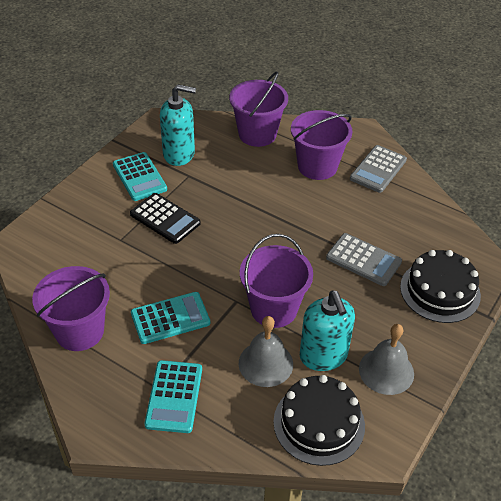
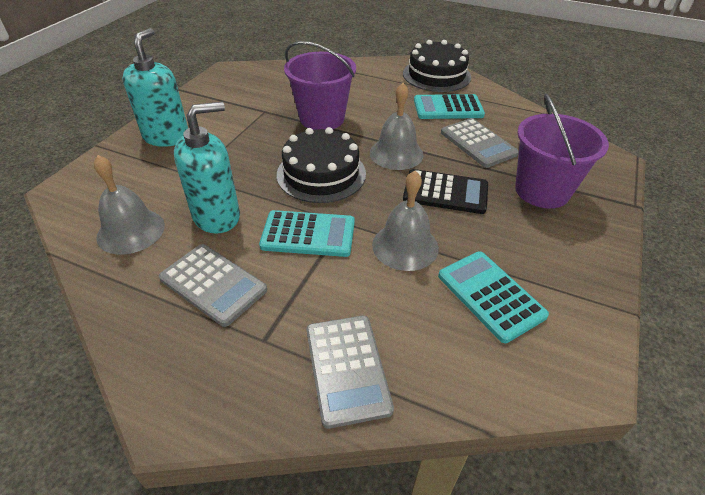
grey bell: [239,316,293,387] [359,324,414,395] = 2 -> [94,155,165,255] [370,83,424,170] [372,171,439,271] = 3
grey calculator: [326,233,402,286] [350,145,407,193] = 2 -> [159,244,267,327] [306,316,394,429] [441,118,519,168] = 3
purple bucket: [32,266,110,351] [229,72,288,147] [240,234,313,328] [291,110,352,180] = 4 -> [284,41,356,130] [515,93,609,208] = 2

